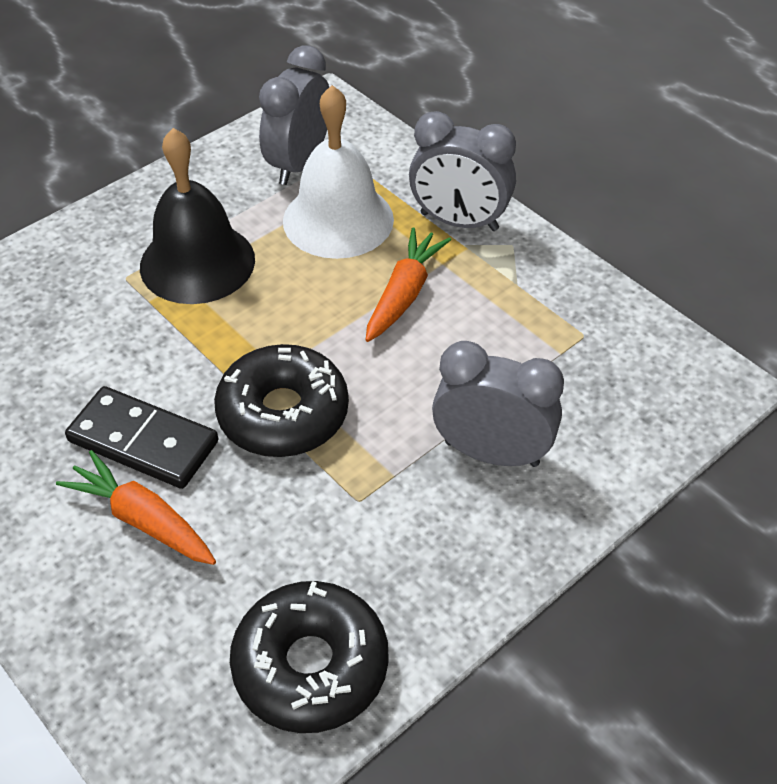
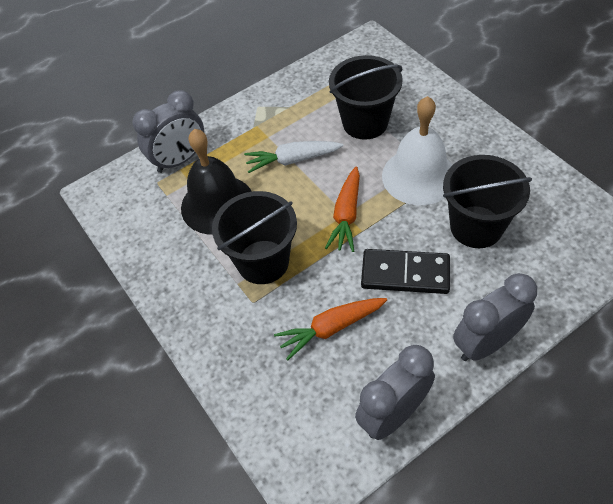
black bucket: none = 0 -> [212,191,297,284] [329,55,403,140] [443,155,532,248] = 3
black donut: [214,344,349,457] [230,581,389,733] = 2 -> none = 0
white carrot: none = 0 -> [244,141,343,173] = 1

